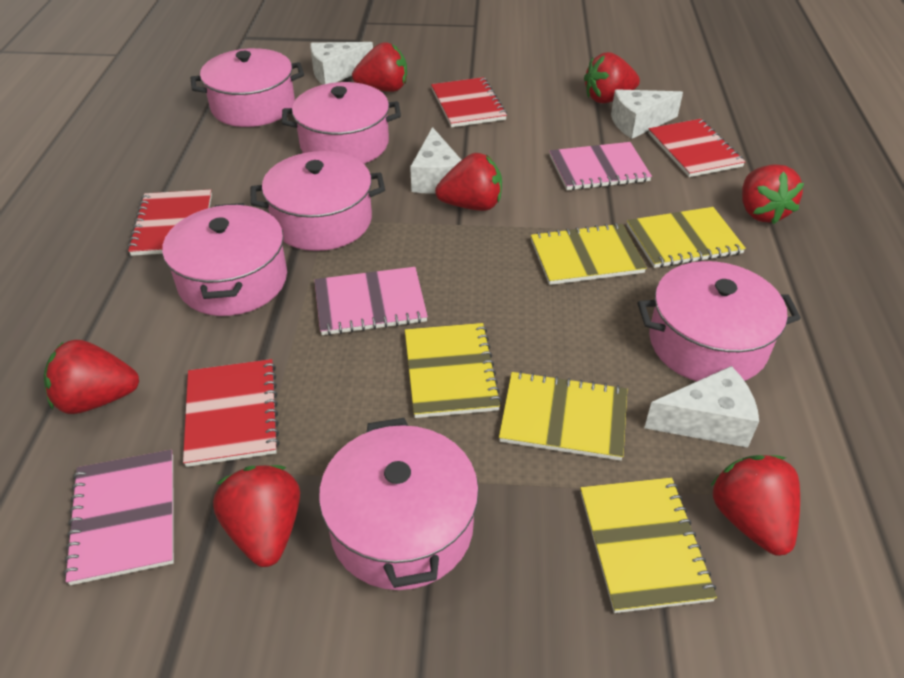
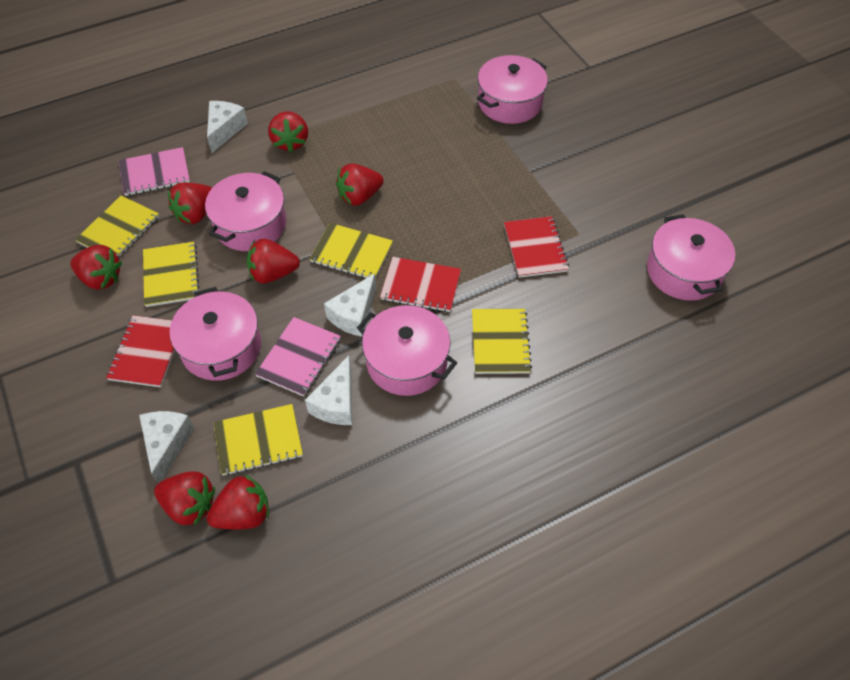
pink notebook: [64,450,174,585] [314,267,428,335] [549,142,652,190] = 3 -> [119,147,190,196] [255,317,341,397] = 2
pink pot: [162,203,287,316] [190,48,304,127] [250,151,385,251] [282,82,401,164] [319,418,479,590] [638,261,801,381] = 6 -> [170,287,261,381] [205,171,287,251] [357,305,457,396] [477,55,548,124] [647,214,735,301] = 5
red notebook: [128,189,212,256] [183,359,280,467] [431,77,507,127] [648,119,745,177] = 4 -> [106,315,175,387] [380,257,461,312] [504,216,569,278] = 3

